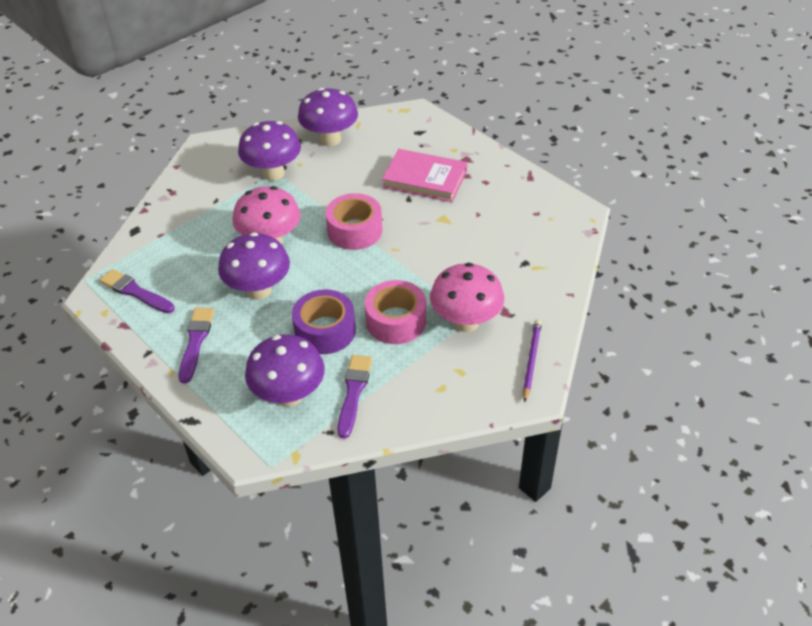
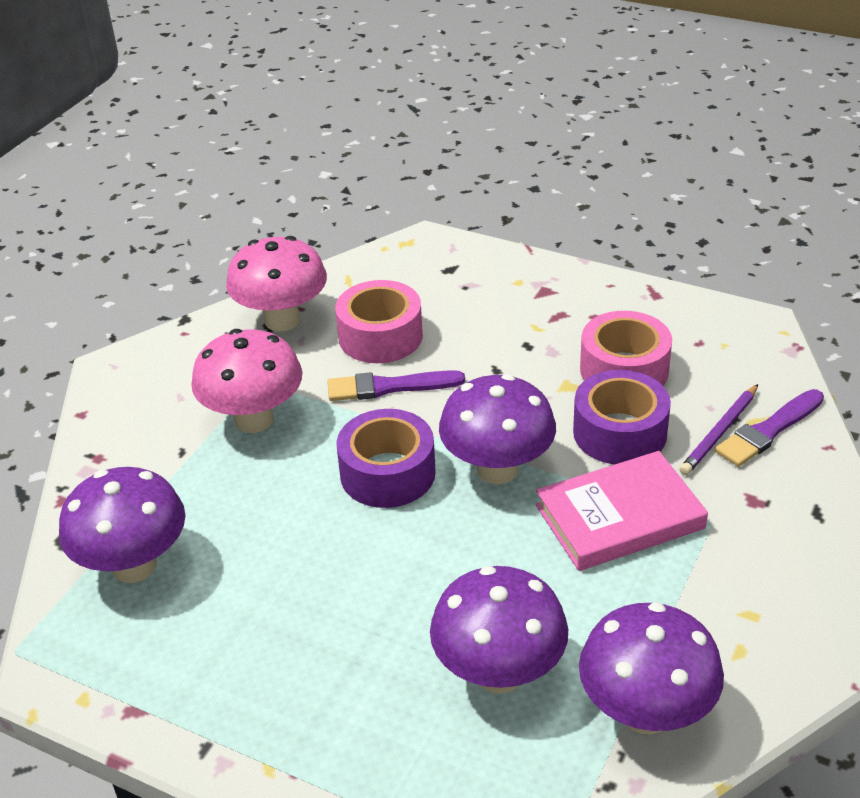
purple brush: [99,269,175,313] [179,307,214,383] [337,355,372,438] = 3 -> [327,370,465,401] [715,389,824,467] = 2
purple tape: [292,289,356,354] = 1 -> [336,409,436,508] [573,370,671,464] = 2

